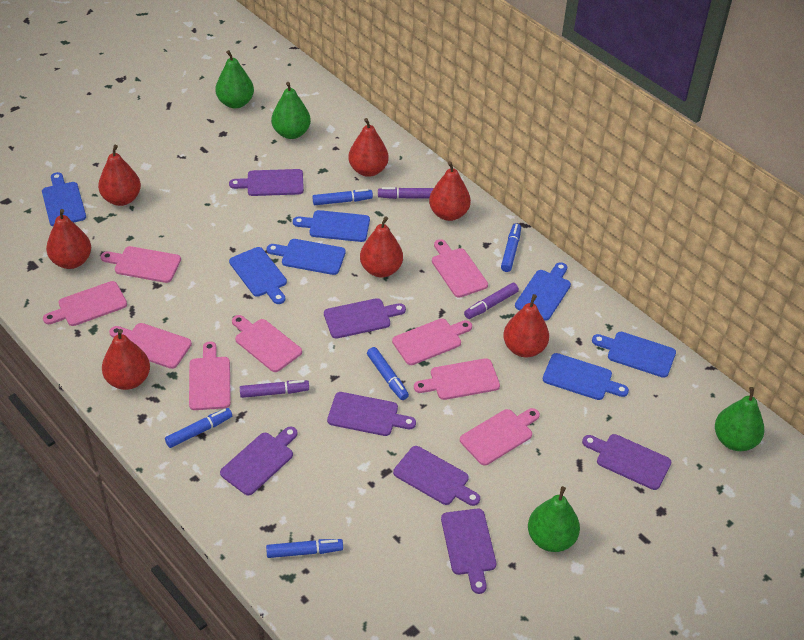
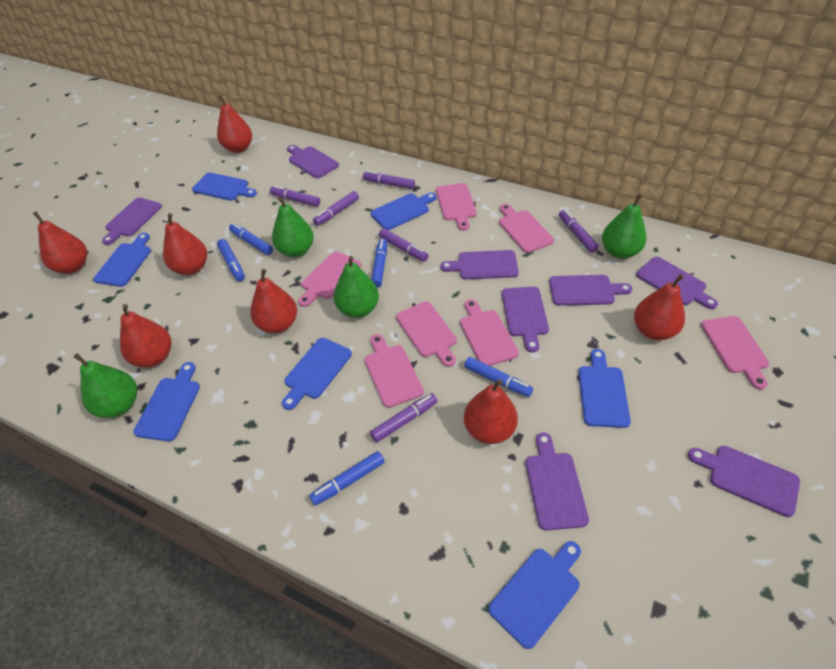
pink cutting board: [43,281,127,326] [101,246,181,283] [109,323,192,369] [189,341,231,410] [232,315,302,372] [392,319,472,365] [414,358,500,400] [432,239,488,298] [460,408,540,466] = 9 -> [298,251,361,307] [365,334,424,408] [396,302,457,367] [436,183,477,231] [460,299,519,366] [499,204,554,253] [701,316,769,390] = 7
purple cutting board: [220,427,298,495] [229,169,304,196] [324,298,406,338] [327,392,416,436] [393,446,480,506] [441,509,496,594] [582,434,671,490] = 7 -> [102,198,162,245] [287,145,339,178] [440,250,519,280] [502,287,549,352] [525,433,589,531] [549,275,632,306] [636,257,718,309] [688,446,800,517] = 8
purple marker: [240,380,309,398] [378,187,434,199] [464,283,519,319] = 3 -> [270,185,320,207] [313,191,359,226] [363,171,415,189] [370,393,437,442] [379,228,428,262] [559,210,599,252] = 6

